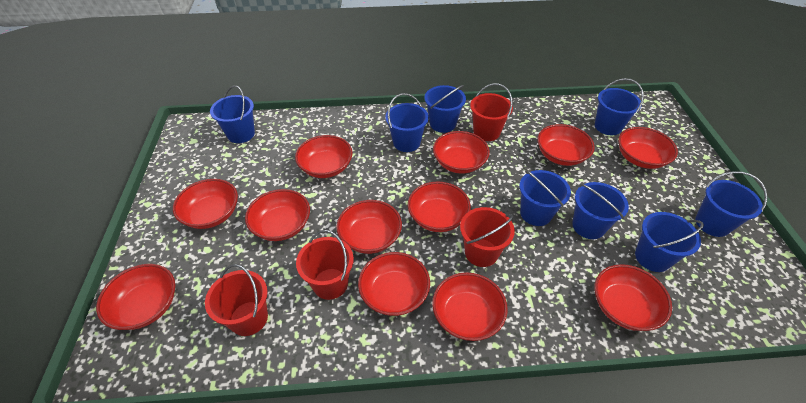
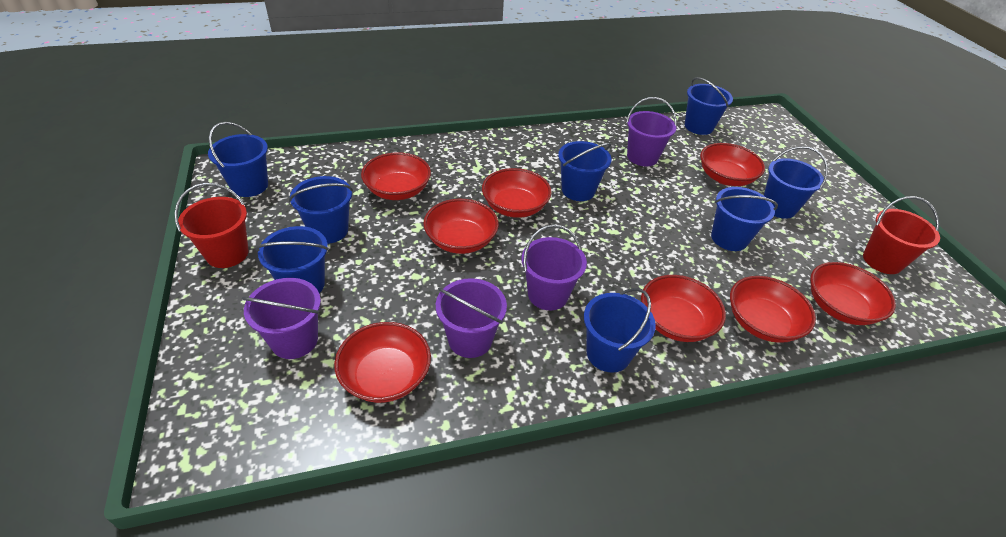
purple bucket: none = 0 -> [242,278,321,359] [436,278,507,358] [522,224,587,310] [626,97,677,166] = 4
red bowl: [96,264,175,330] [173,179,238,229] [245,189,310,241] [295,135,353,178] [336,200,402,254] [358,252,430,316] [408,181,471,232] [432,272,508,341] [433,131,490,173] [537,124,595,166] [594,264,672,331] [618,127,678,169] = 12 -> [334,322,431,403] [361,152,431,200] [423,199,499,254] [482,168,551,218] [641,275,726,342] [700,143,765,186] [730,276,816,343] [810,262,896,325] = 8
red bucket: [205,264,268,336] [296,230,354,300] [460,207,515,267] [470,83,513,141] = 4 -> [175,183,249,268] [863,196,940,274] = 2

